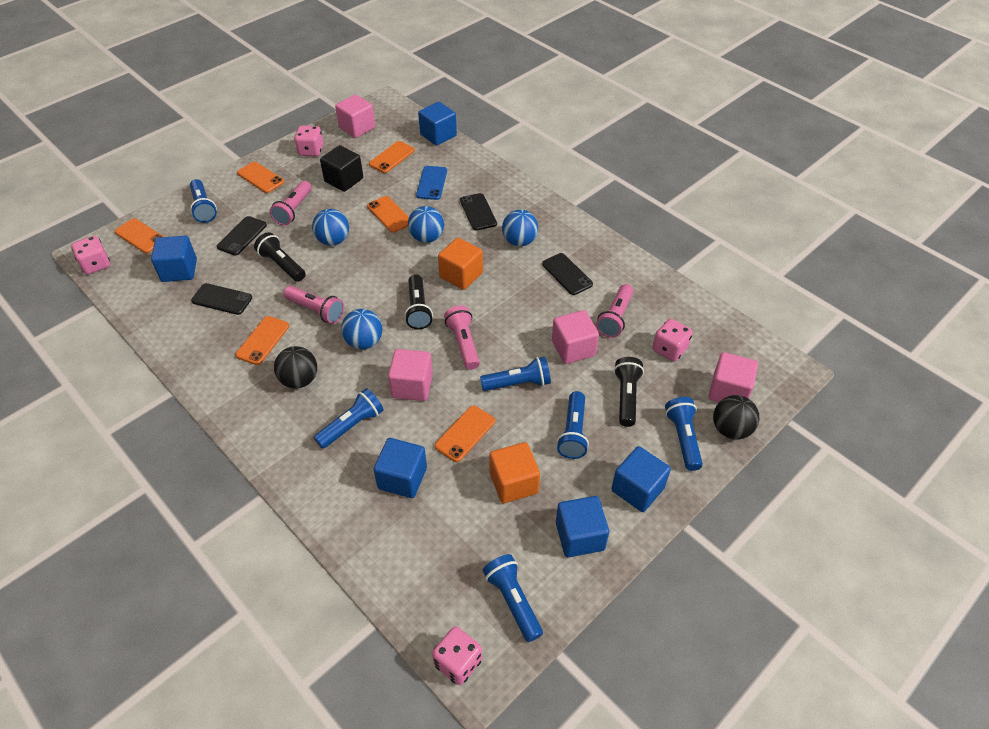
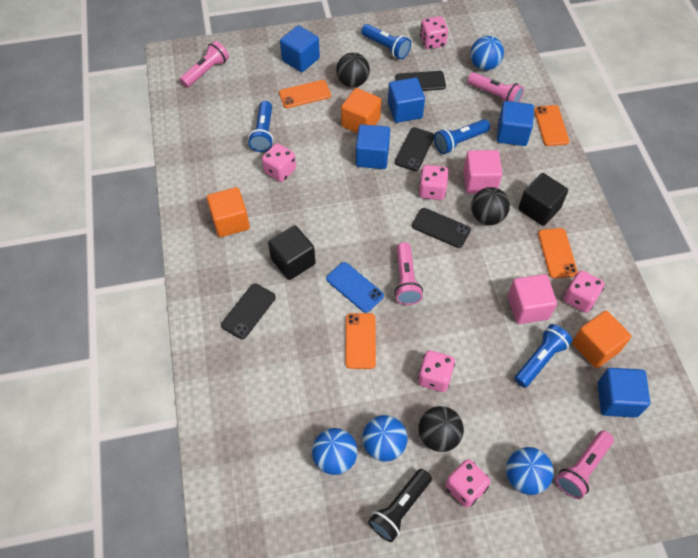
black ball: [274,346,317,389] [713,395,759,440] = 2 -> [336,53,370,87] [418,406,464,452] [471,187,510,225] = 3
black cube: [320,145,363,192] = 1 -> [268,225,316,280] [518,173,568,226] = 2
black flashlight: [254,232,306,282] [404,274,433,329] [614,357,644,427] = 3 -> [368,469,432,542] = 1
blue flashlight: [190,179,217,223] [314,388,384,449] [480,357,551,391] [483,554,543,642] [557,391,589,459] [665,397,703,471] = 6 -> [248,101,274,152] [361,24,411,59] [434,119,490,154] [514,324,572,388] = 4
orange cube: [438,238,483,290] [490,442,540,503] = 2 -> [207,187,250,237] [341,88,381,133] [572,311,631,368] = 3
orange phone: [115,218,164,253] [235,316,289,365] [237,162,284,193] [367,196,409,233] [369,141,415,173] [435,406,495,462] = 6 -> [279,80,331,108] [345,313,376,369] [534,105,569,146] [538,228,578,278] = 4
pink cube: [335,95,375,138] [388,349,433,401] [552,310,599,364] [708,352,758,402] = 4 -> [463,150,502,194] [508,274,557,324] = 2
pink dice: [71,236,110,274] [294,126,323,156] [432,627,482,685] [653,319,693,362] = 4 -> [262,143,296,182] [418,165,449,200] [418,350,455,392] [420,16,448,49] [445,459,491,508] [564,270,604,313] = 6

